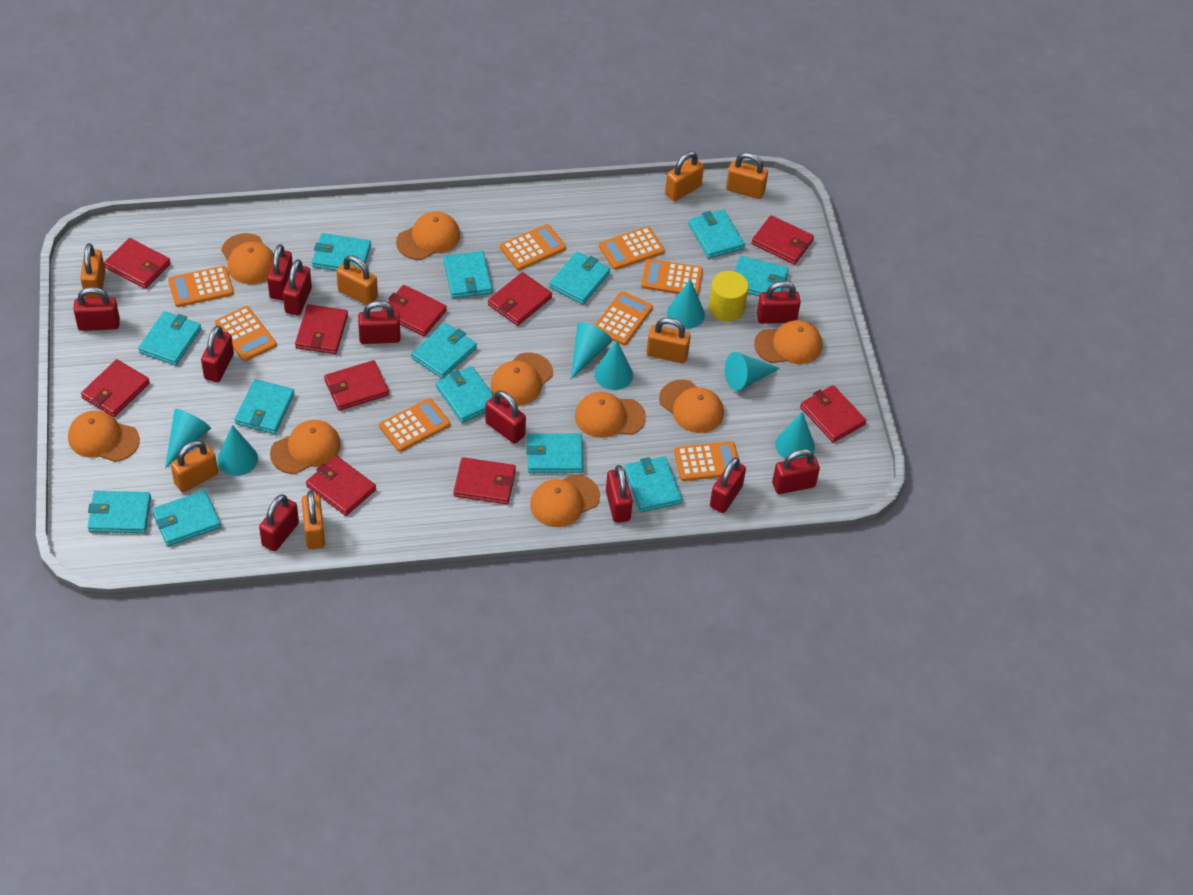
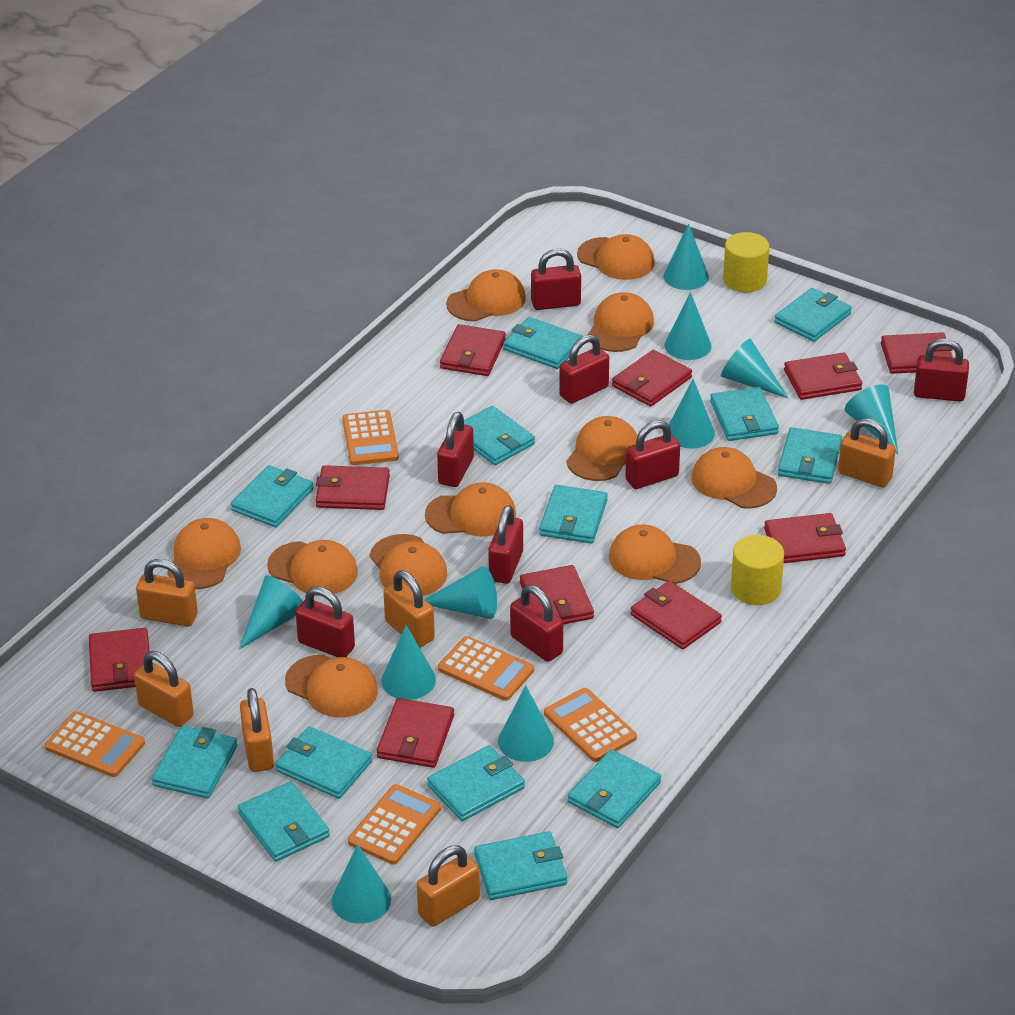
orange calculator: [168,266,234,307] [215,306,277,361] [379,398,450,452] [500,224,566,270] [594,291,653,345] [599,226,665,270] [641,259,703,295] [674,441,739,481] = 8 -> [45,711,145,777] [342,410,399,465] [348,784,441,865] [438,636,534,701] [544,688,637,762] = 5
orange cap: [68,411,140,462] [221,233,274,285] [270,420,341,474] [396,211,460,260] [491,353,553,406] [530,474,600,527] [575,392,646,438] [659,380,724,433] [754,320,822,364] = 9 -> [167,518,241,589] [267,540,358,596] [285,655,378,718] [370,534,447,596] [425,482,516,537] [446,269,526,321] [566,416,637,481] [577,234,655,280] [587,292,654,352] [609,525,701,584] [691,447,777,509] = 11
orange padlock: [80,243,105,298] [171,441,218,492] [302,491,325,549] [336,255,378,305] [647,317,691,363] [665,151,704,201] [726,152,768,199] = 7 -> [134,651,194,727] [136,559,198,626] [240,688,274,772] [384,570,435,648] [417,845,480,927] [838,418,896,488] = 6
red padlock: [74,287,120,331] [201,326,234,382] [259,494,299,551] [267,244,293,300] [283,259,312,315] [358,301,401,344] [485,391,526,444] [606,465,633,523] [710,457,746,513] [757,281,801,324] [772,449,820,494] = 11 -> [296,586,355,657] [437,412,474,487] [488,505,523,584] [510,585,563,662] [531,249,581,310] [559,334,609,404] [625,420,680,489] [914,338,969,401] = 8
turquoise cone: [165,409,211,468] [217,425,258,476] [571,322,612,379] [594,340,633,390] [667,279,705,329] [725,352,780,391] [775,412,815,459] = 7 -> [239,575,303,649] [331,844,391,924] [381,625,436,700] [424,566,497,619] [498,685,554,762] [664,224,709,290] [664,292,711,360] [669,379,715,448] [721,339,789,398] [845,384,898,454] = 10
yellow cylinder: [709,271,749,322] = 1 -> [723,232,769,292] [731,535,784,605] = 2

